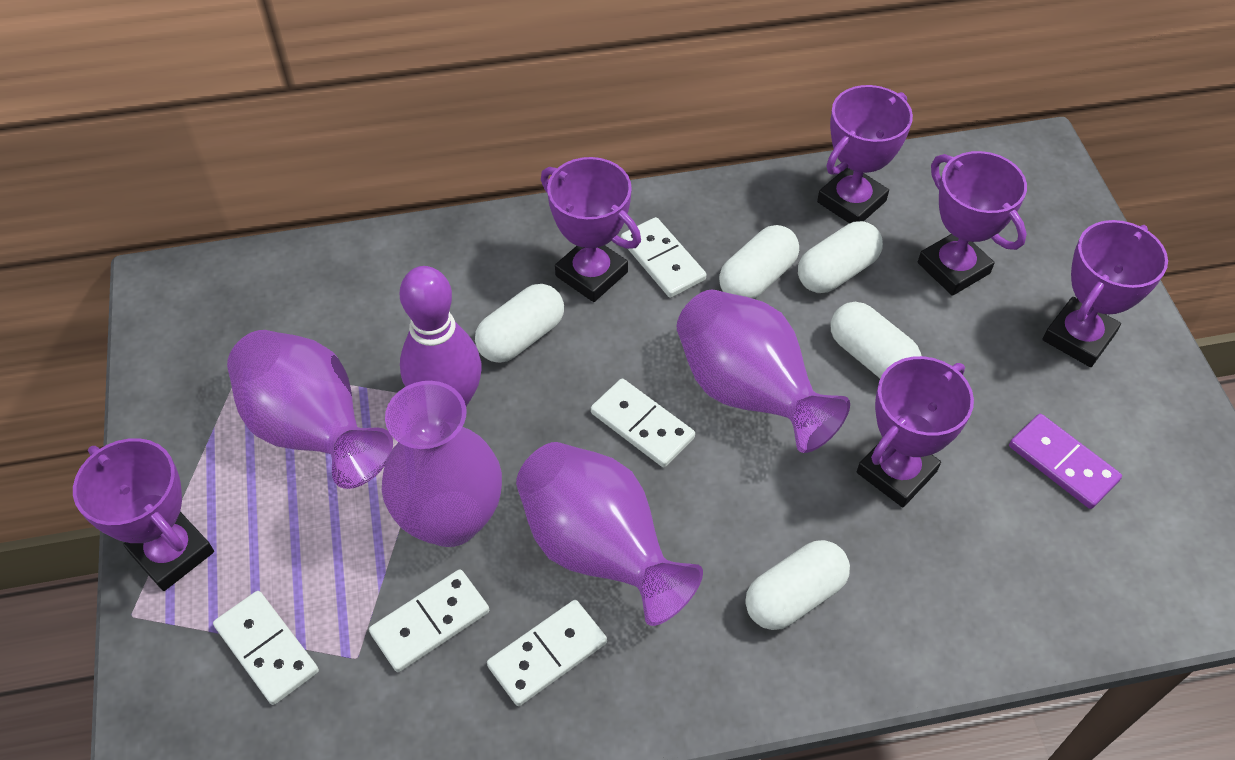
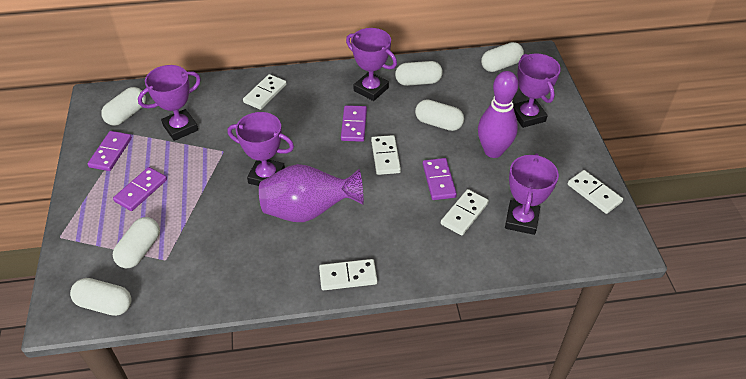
purple domino: [1009,414,1122,509] = 1 -> [87,131,132,171] [113,167,167,211] [341,105,367,142] [423,158,457,200] = 4
purple trophy: [73,438,214,591] [541,157,641,302] [817,85,913,223] [857,356,974,507] [918,151,1027,296] [1042,220,1168,367] = 6 -> [138,65,201,141] [228,112,294,186] [346,28,397,101] [505,153,559,235] [513,54,561,128] = 5
purple vase: [227,330,393,489] [382,381,502,547] [516,442,703,626] [677,289,850,453] = 4 -> [259,164,364,222] = 1
white capsule: [475,284,564,363] [719,225,799,299] [746,540,850,630] [798,221,883,293] [831,302,921,378] = 5 -> [70,278,132,316] [101,87,146,126] [113,217,160,268] [395,61,443,86] [415,99,464,131] [481,42,524,72] = 6

